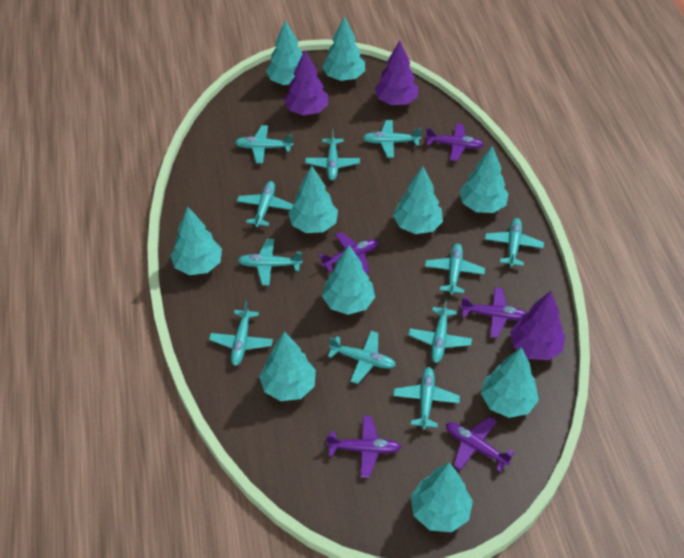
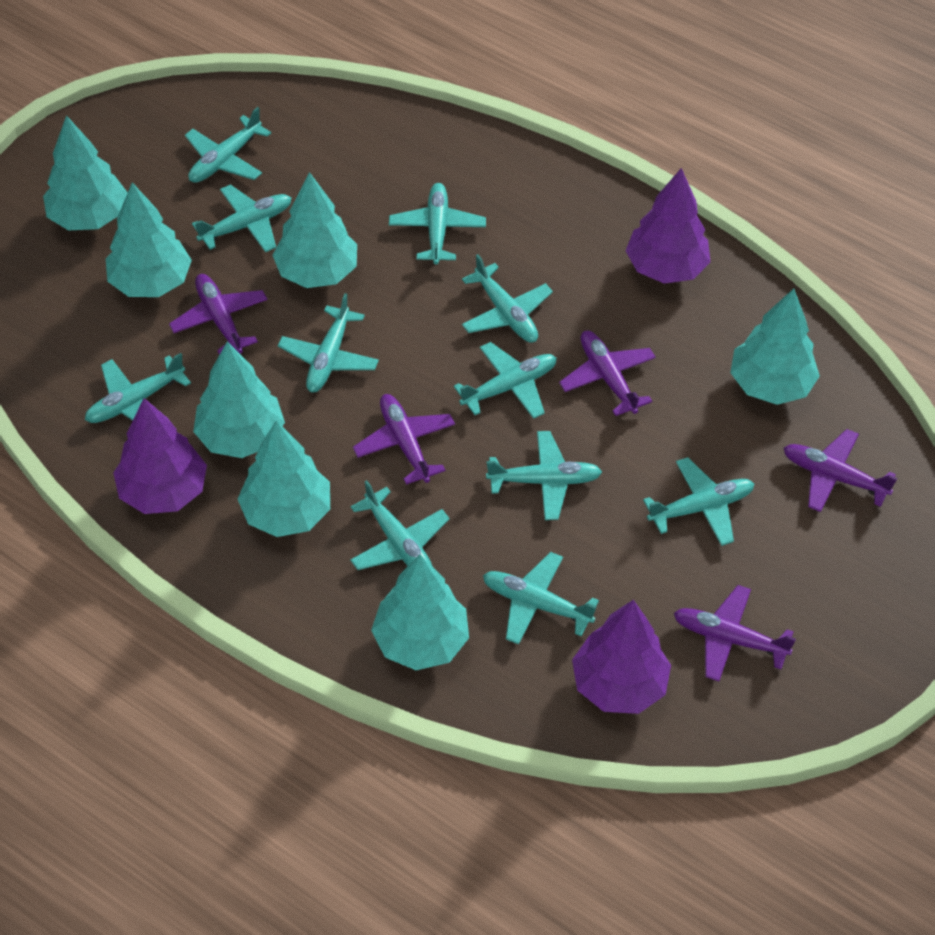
turquoise tree: [171,206,222,275] [259,331,316,401] [266,20,302,85] [288,166,338,233] [322,16,365,81] [322,245,375,315] [393,166,443,234] [411,463,473,532] [459,146,509,213] [481,347,539,418] = 10 -> [43,115,128,230] [106,182,192,297] [193,341,285,458] [238,420,330,537] [273,172,357,288] [371,554,469,670] [730,288,820,405] = 7

